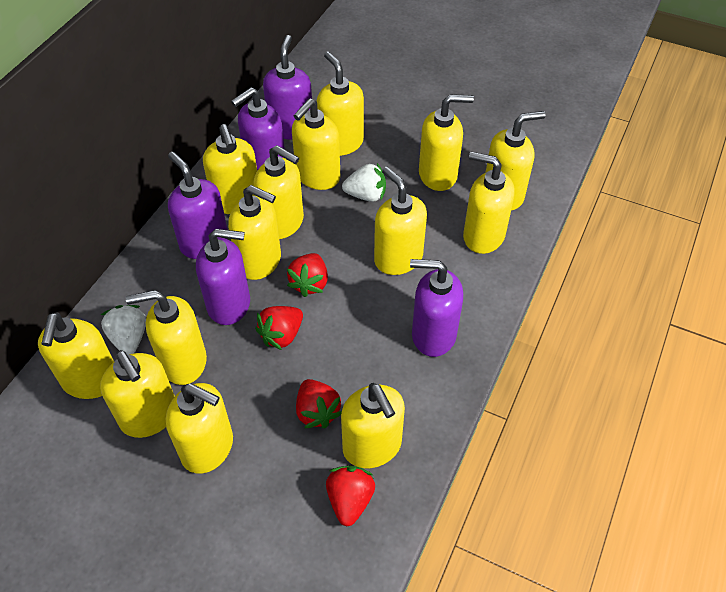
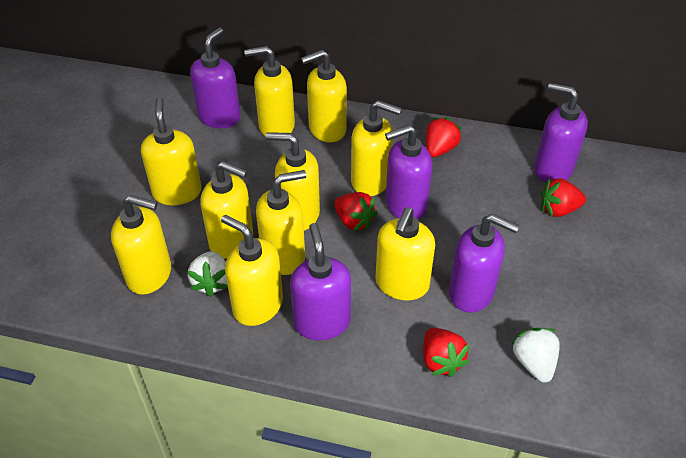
yellow soap dispenser: [38,312,114,399] [100,350,175,438] [126,290,207,385] [166,383,233,473] [203,124,257,214] [228,185,281,280] [253,145,304,239] [292,98,340,190] [317,51,364,156] [341,383,405,468] [374,167,427,275] [419,94,474,191] [463,152,515,254] [485,111,545,210] = 14 -> [111,195,171,294] [141,97,202,206] [200,161,253,259] [221,215,283,326] [244,46,295,137] [256,170,306,275] [266,132,320,231] [301,50,347,142] [351,100,401,196] [376,207,435,300] = 10

